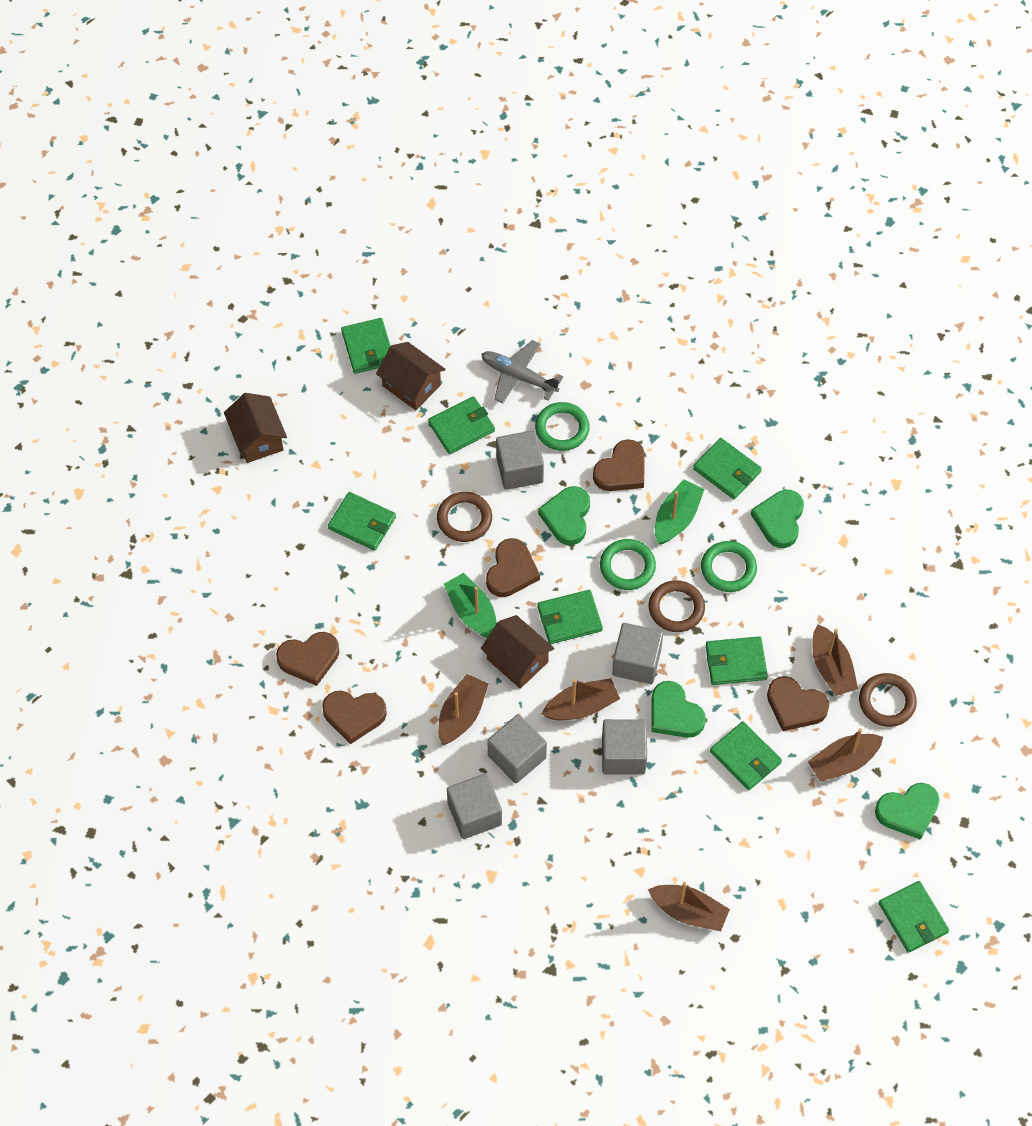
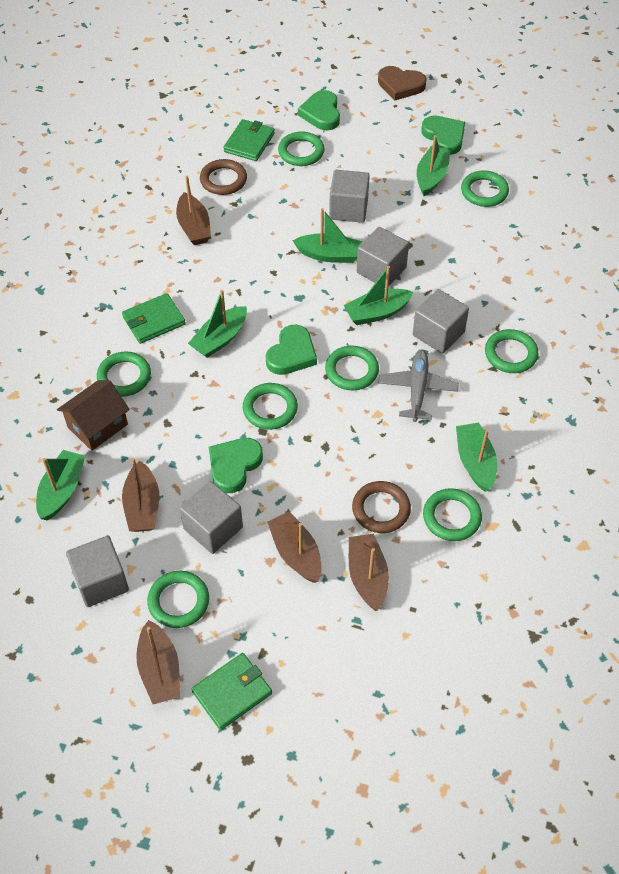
brown heart: [276,632,339,686] [322,690,387,744] [486,538,540,597] [593,439,645,491] [767,676,829,731] = 5 -> [378,66,427,100] = 1
brown house: [224,393,287,463] [376,342,446,410] [481,615,554,689] = 3 -> [57,380,130,451] = 1
brown ring: [437,492,492,542] [649,580,705,632] [859,673,917,727] = 3 -> [200,159,247,195] [352,481,411,533] = 2
green boat: [444,573,497,638] [655,479,704,545] = 2 -> [36,450,85,520] [188,290,247,358] [293,208,363,263] [344,266,414,325] [417,135,450,196] [456,423,497,492] = 6
green ring: [535,402,590,451] [600,539,656,590] [701,541,757,592] = 3 -> [97,352,151,397] [147,571,209,628] [243,383,298,430] [278,132,325,166] [325,346,379,390] [423,488,482,541] [461,170,509,207] [485,329,538,373] = 8
green wallet: [328,492,396,551] [341,318,390,374] [428,396,495,454] [537,590,603,644] [693,438,762,500] [706,636,768,685] [710,721,782,790] [879,881,949,953] = 8 -> [122,293,186,344] [191,653,272,730] [223,119,275,161] = 3

